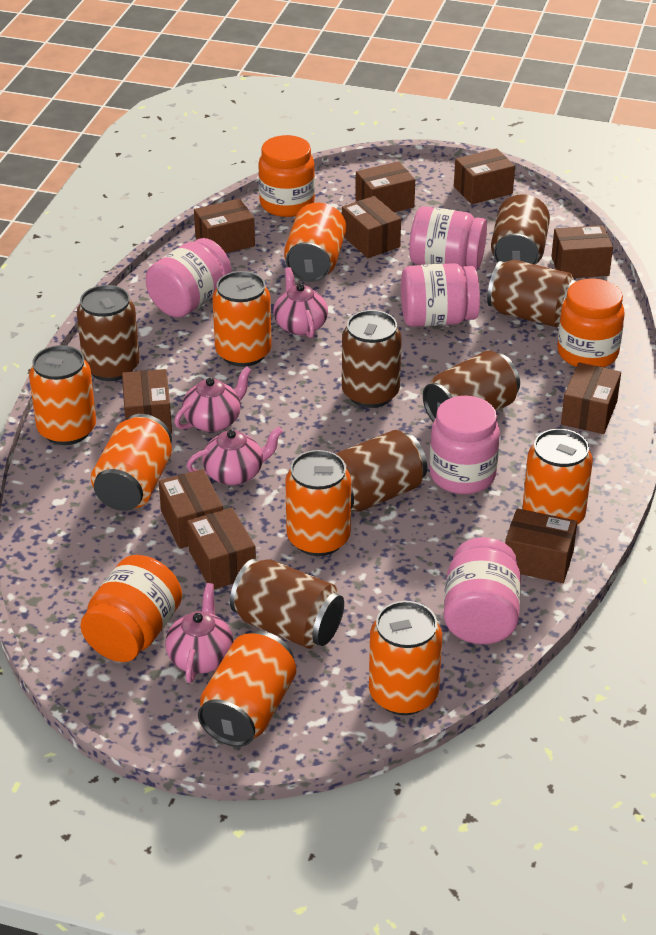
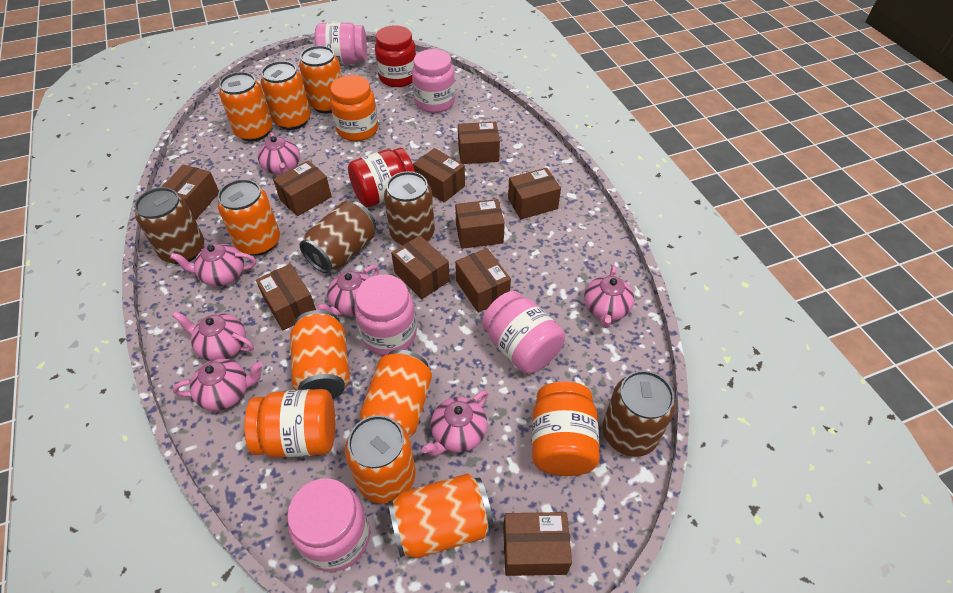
brown can: [77,285,140,381] [230,559,344,649] [336,430,427,512] [342,310,402,408] [423,350,520,422] [487,260,577,327] [491,194,550,265] = 7 -> [134,187,204,264] [300,201,376,273] [384,171,435,245] [603,370,676,457] = 4
pink teapot: [165,583,234,683] [174,366,252,432] [187,427,283,485] [273,267,328,338] = 4 -> [170,243,256,286] [172,312,254,361] [173,359,263,411] [258,132,300,175] [316,265,379,316] [422,390,488,456] [584,265,634,328] = 7
red jar: none = 0 -> [348,148,415,207] [375,25,416,87] = 2

